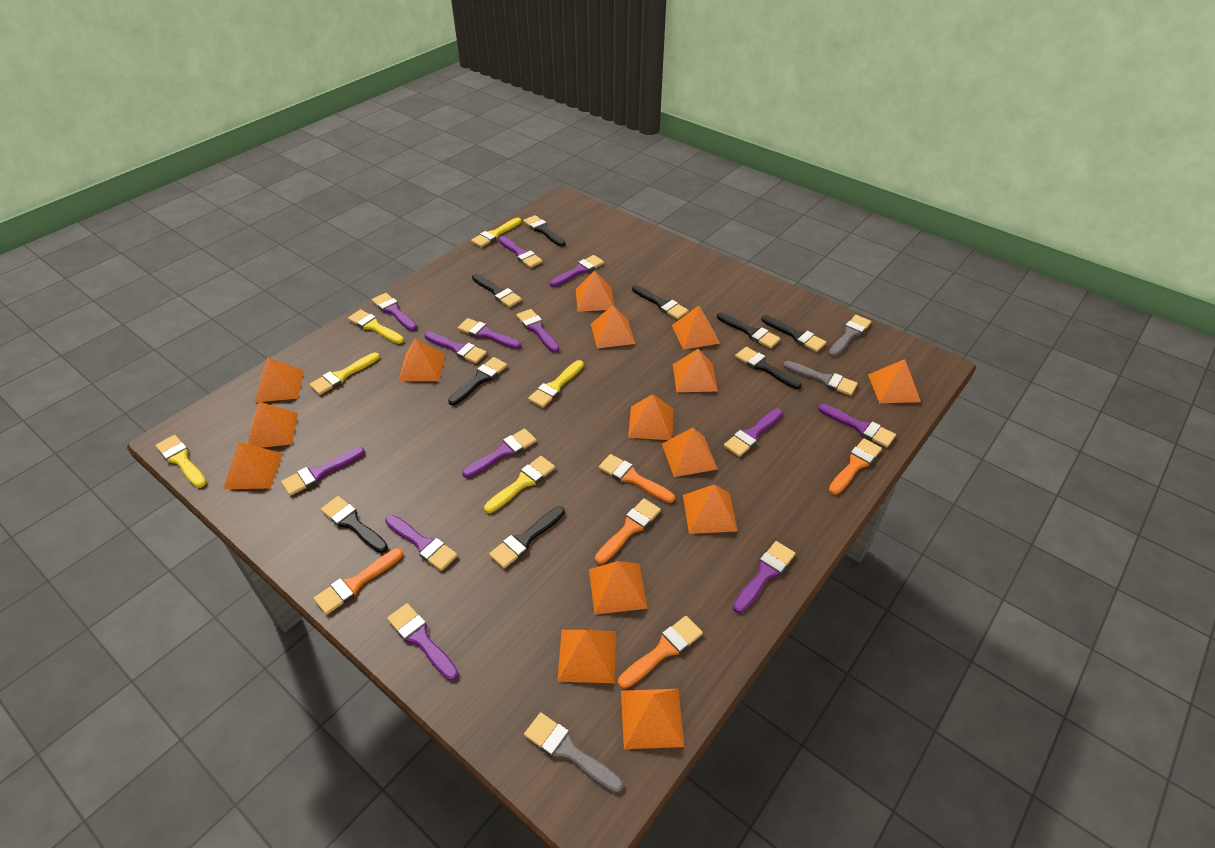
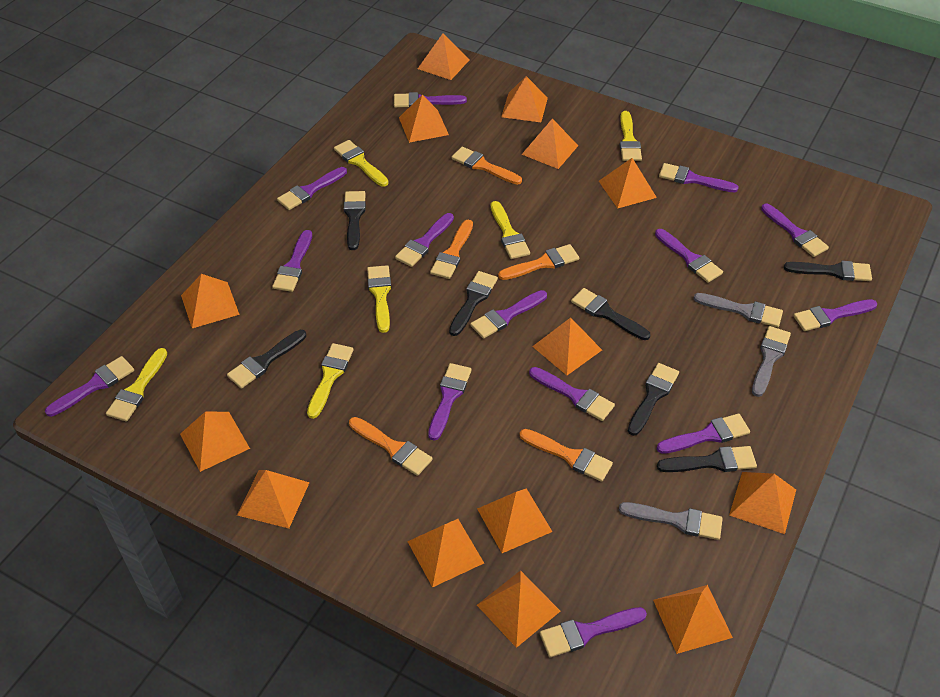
black brush: [321,496,388,553] [448,357,507,405] [472,274,522,307] [489,506,565,568] [523,215,566,247] [632,285,689,319] [717,312,781,348] [735,347,801,389] [761,315,826,352] = 9 -> [227,330,306,388] [344,191,366,250] [449,271,498,336] [571,288,650,340] [628,363,679,436] [657,446,757,472] [784,261,872,281] = 7
orange pyramid: [223,442,283,489] [248,402,298,448] [255,357,304,403] [398,338,445,381] [557,630,616,683] [576,271,614,312] [589,561,648,615] [591,305,635,348] [621,689,684,749] [628,394,674,440] [662,427,718,477] [672,306,720,350] [673,349,718,392] [683,484,738,534] [868,359,921,403] = 15 -> [180,411,250,472] [181,274,240,328] [237,470,310,528] [399,95,449,143] [407,519,484,588] [418,33,470,80] [477,488,552,553] [477,570,560,648] [501,76,548,122] [521,118,578,169] [532,317,602,375] [599,158,657,208] [653,585,733,654] [729,472,796,534] = 14
purple brush: [281,447,365,496] [372,293,417,331] [385,515,458,571] [387,603,459,681] [424,332,487,363] [458,318,521,349] [462,429,537,478] [498,236,543,268] [516,309,559,353] [550,255,604,287] [724,408,783,457] [733,541,795,613] [818,404,896,447] = 13 -> [45,356,134,417] [272,230,312,292] [277,167,347,210] [394,92,467,107] [395,213,454,267] [428,363,472,441] [470,290,547,339] [529,367,615,421] [540,607,647,657] [655,229,723,283] [657,414,750,454] [659,163,739,192] [761,204,829,257] [793,299,877,331] = 14

